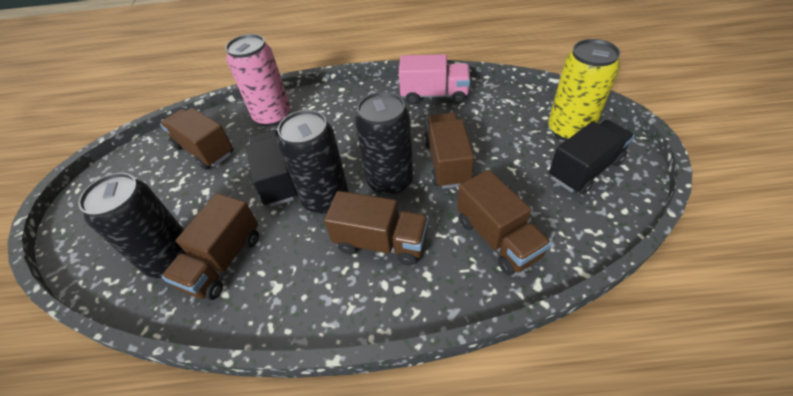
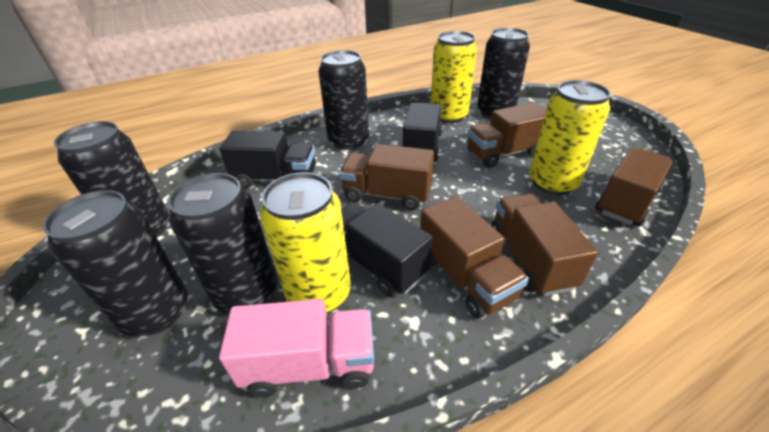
black can: [78,173,186,278] [277,110,348,214] [355,91,413,196] = 3 -> [42,190,188,336] [54,121,169,237] [168,173,277,314] [318,50,369,150] [477,28,530,119] = 5
black truck: [246,130,298,207] [549,120,634,195] = 2 -> [219,131,316,189] [341,202,433,297] [402,102,443,162] = 3
pink can: [226,34,291,127] = 1 -> none = 0
yellow can: [548,39,620,141] = 1 -> [260,172,351,313] [431,31,477,124] [529,80,611,195] = 3

